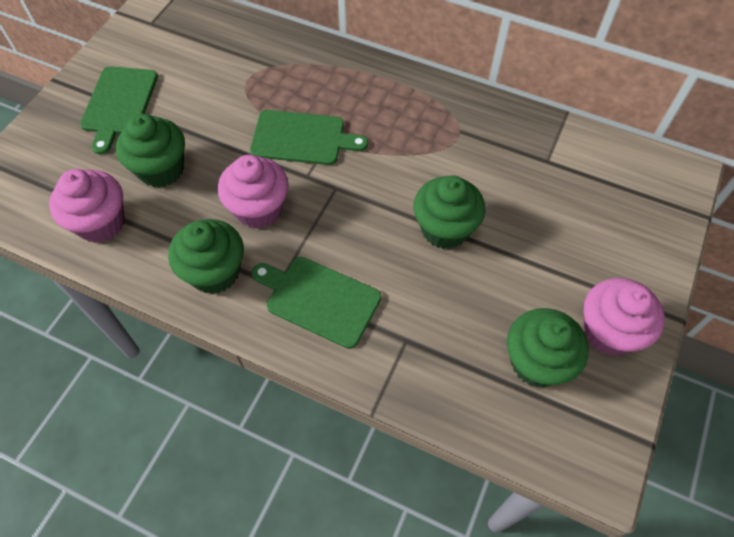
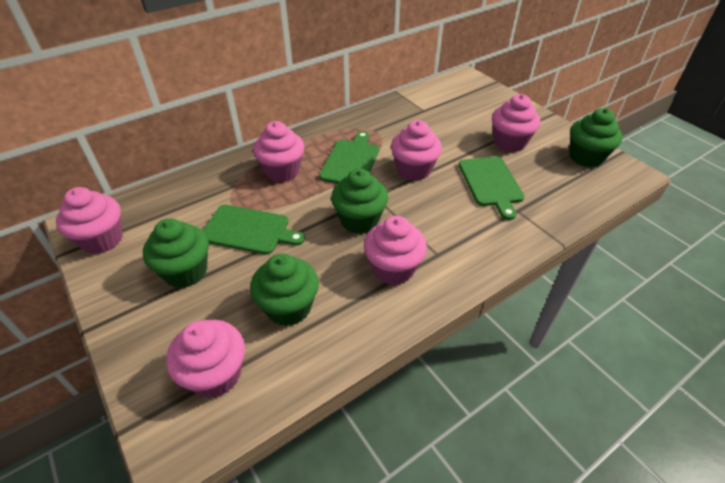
pink cupcake: [49,169,125,243] [218,155,289,229] [583,278,665,356] = 3 -> [56,187,123,254] [166,320,245,398] [253,121,304,182] [364,216,427,285] [391,120,442,181] [492,94,540,152] = 6

